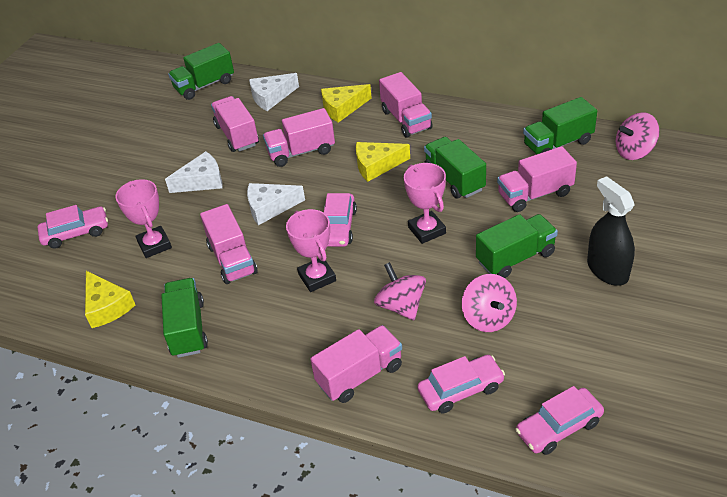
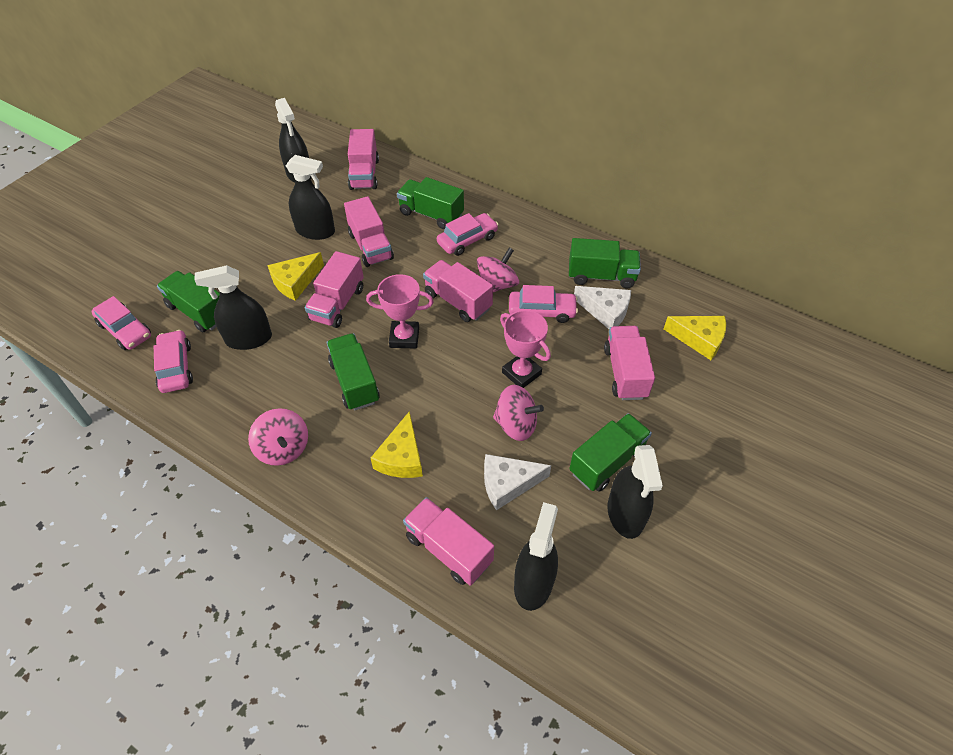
black spray bottle: [587,176,635,286] = 1 -> [194,265,272,350] [275,98,312,183] [286,155,335,240] [514,502,558,611] [607,445,663,539] = 5
pink trophy: [115,179,172,258] [286,209,336,292] [404,163,446,244] = 3 -> [366,274,434,349] [500,310,551,388] = 2
white cheese: [165,151,223,193] [247,183,305,225] [249,73,299,111] = 3 -> [484,454,551,510] [574,286,631,329] = 2

